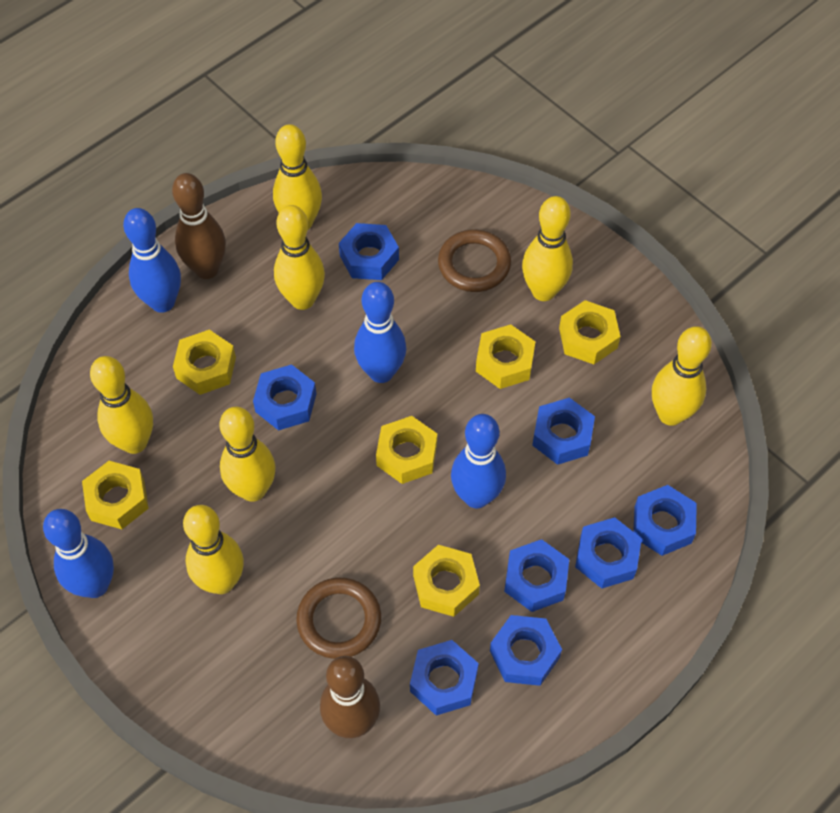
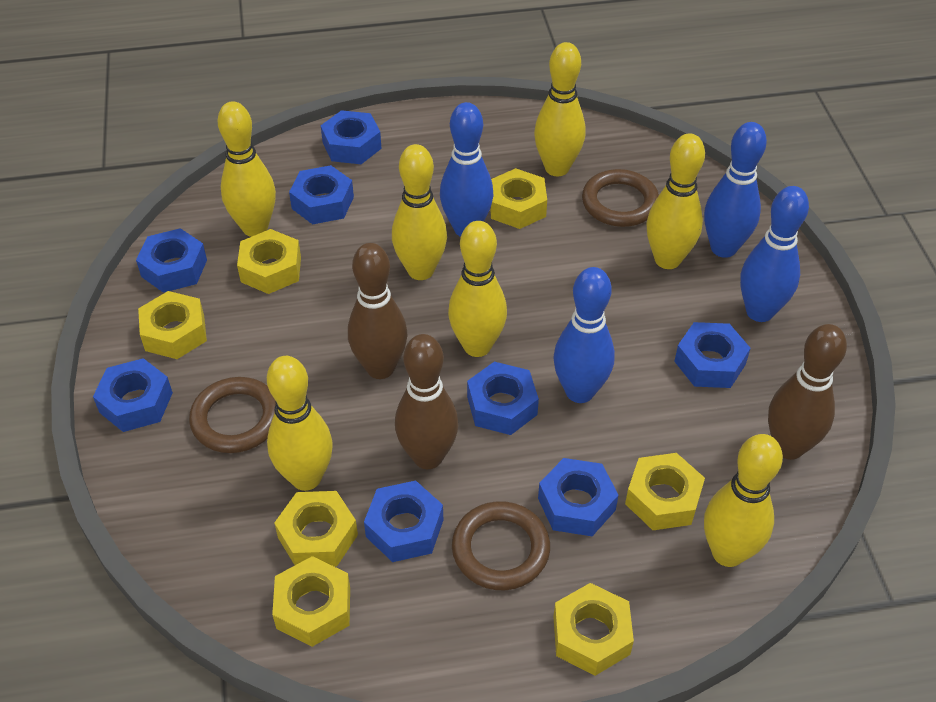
brown bowling pin: [172,173,226,279] [320,656,380,738] = 2 -> [348,243,407,379] [395,334,458,469] [768,324,847,460] = 3
brown ring: [296,578,381,659] [438,229,511,292] = 2 -> [189,377,276,453] [452,501,550,590] [582,169,659,227] = 3
yellow nut: [82,461,149,529] [173,329,236,395] [376,416,437,484] [413,545,480,617] [476,324,535,389] [559,300,621,364] = 6 -> [138,291,207,359] [237,229,301,294] [272,556,350,647] [274,491,358,566] [490,168,547,229] [553,583,634,676] [625,453,705,530] = 7

